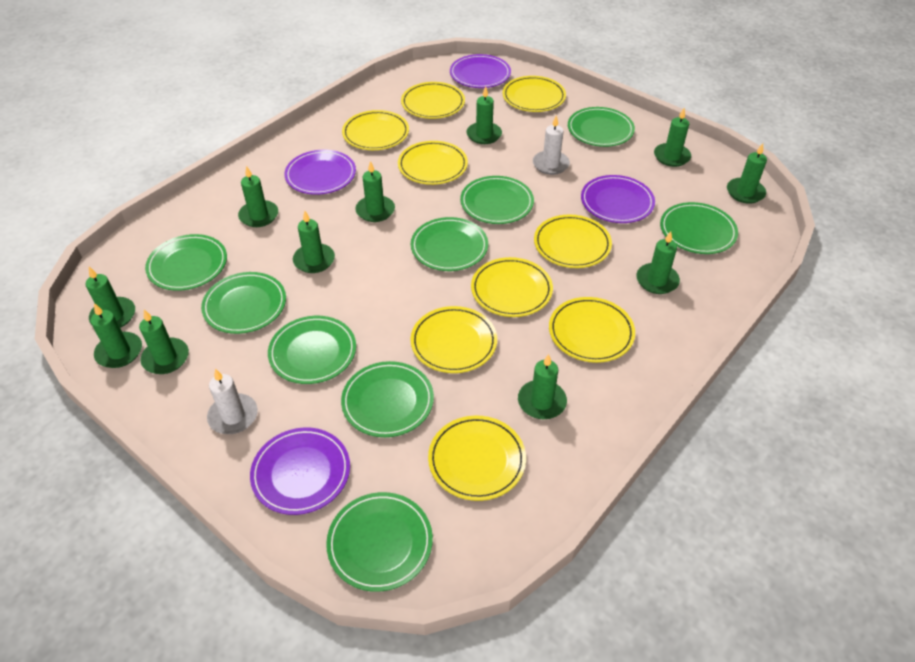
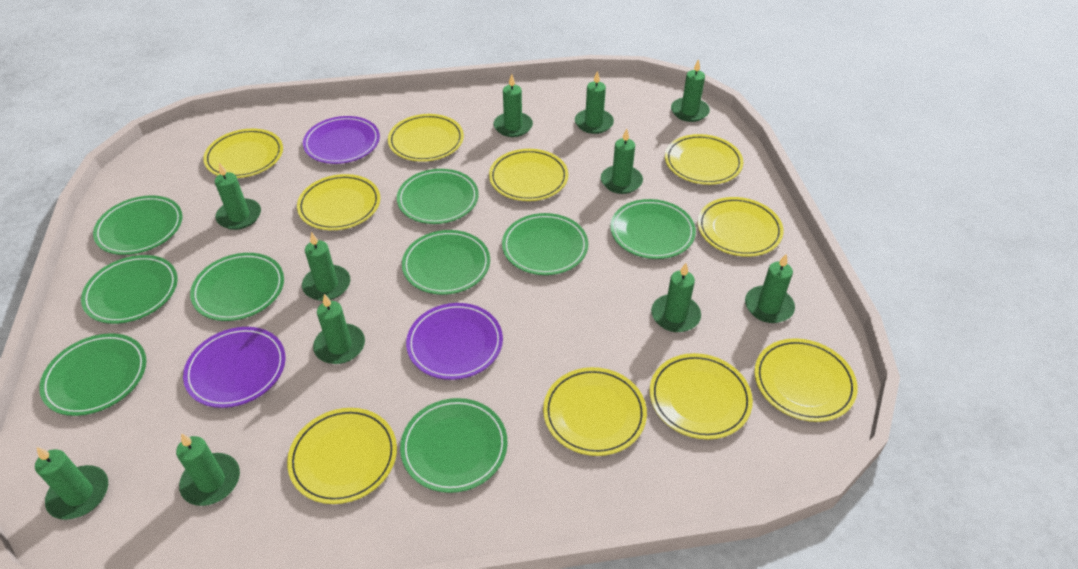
purple plate: [250,427,350,515] [285,150,356,195] [450,54,511,88] [581,175,655,223] = 4 -> [183,327,286,408] [303,116,380,164] [406,303,503,380] = 3
white candle: [207,369,258,434] [533,115,570,175] = 2 -> none = 0
yellow plate: [342,110,409,150] [398,141,468,185] [401,82,465,119] [410,306,497,373] [428,416,526,501] [471,257,553,317] [502,76,566,112] [534,215,612,268] [549,297,635,363] = 9 -> [203,129,283,178] [287,408,397,504] [297,174,380,230] [388,114,464,162] [489,149,568,201] [543,367,647,456] [650,353,753,439] [665,134,743,185] [698,197,784,257] [754,338,858,422] = 10

